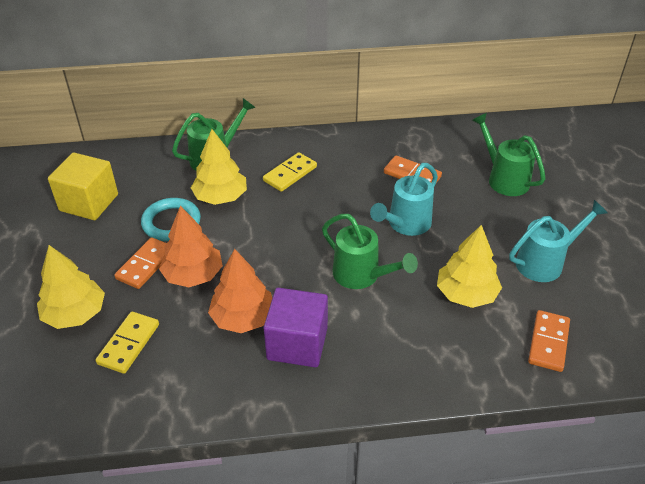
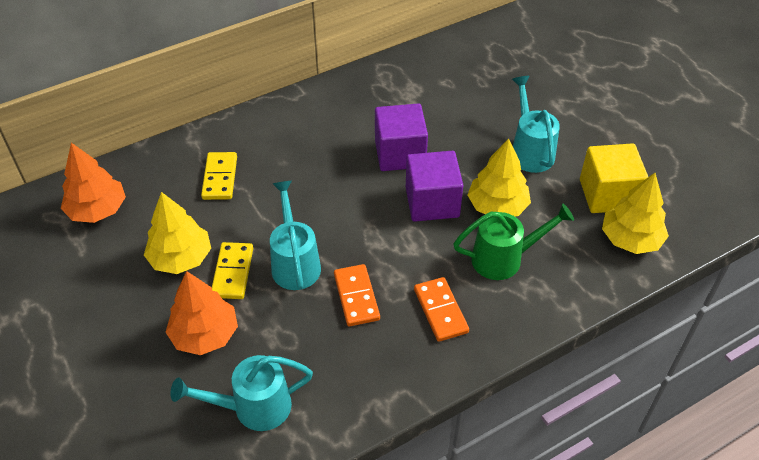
green watering can: [172,98,256,171] [322,214,418,289] [472,113,546,196] = 3 -> [453,203,574,280] = 1
orange domino: [114,237,167,289] [384,155,442,183] [528,310,570,372] = 3 -> [334,264,380,326] [414,277,469,342] = 2
purple cube: [264,288,328,367] = 1 -> [375,103,428,171] [406,151,463,222] = 2
turquoise ring: [141,198,201,241] = 1 -> none = 0
turquoise watering can: [370,163,438,236] [509,200,608,282] = 2 -> [170,355,313,431] [270,181,321,290] [512,76,560,173] = 3

